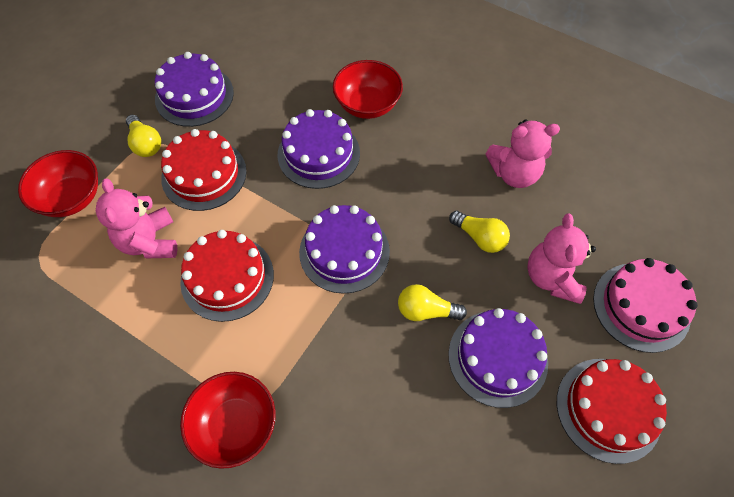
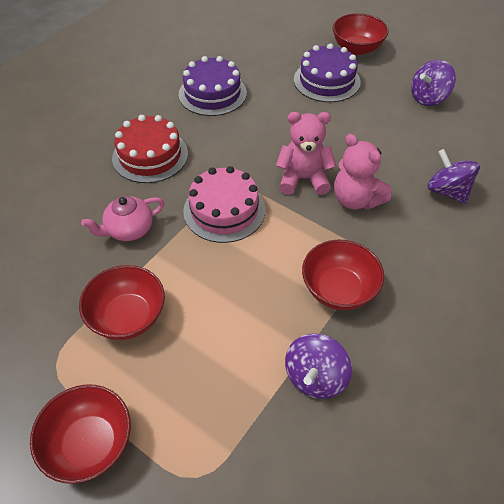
pink teapot: none = 0 -> [81,196,165,241] = 1
pink teddy bear: [96,178,177,258] [485,120,560,188] [527,213,596,304] = 3 -> [276,112,336,195] [334,134,391,210] = 2
purple cake: [155,52,234,127] [278,109,360,189] [299,205,390,294] [448,308,548,408] = 4 -> [179,56,247,116] [294,43,361,102] = 2
purple spinning top: none = 0 -> [285,333,352,399] [411,60,456,106] [428,149,480,204] = 3
red bowl: [18,150,98,217] [180,372,275,469] [333,60,403,119] = 3 -> [30,384,131,484] [79,265,165,340] [302,239,384,310] [333,13,389,55] = 4
red cake: [161,129,247,211] [180,230,274,322] [557,359,667,464] = 3 -> [112,115,188,183] = 1
yellow light bulb: [126,115,161,157] [398,284,467,321] [449,211,510,253] = 3 -> none = 0

